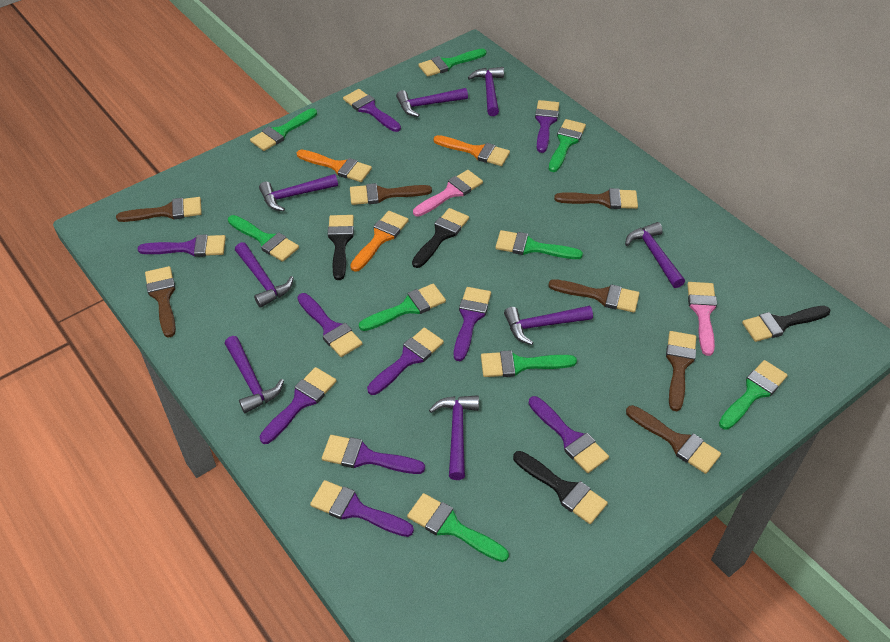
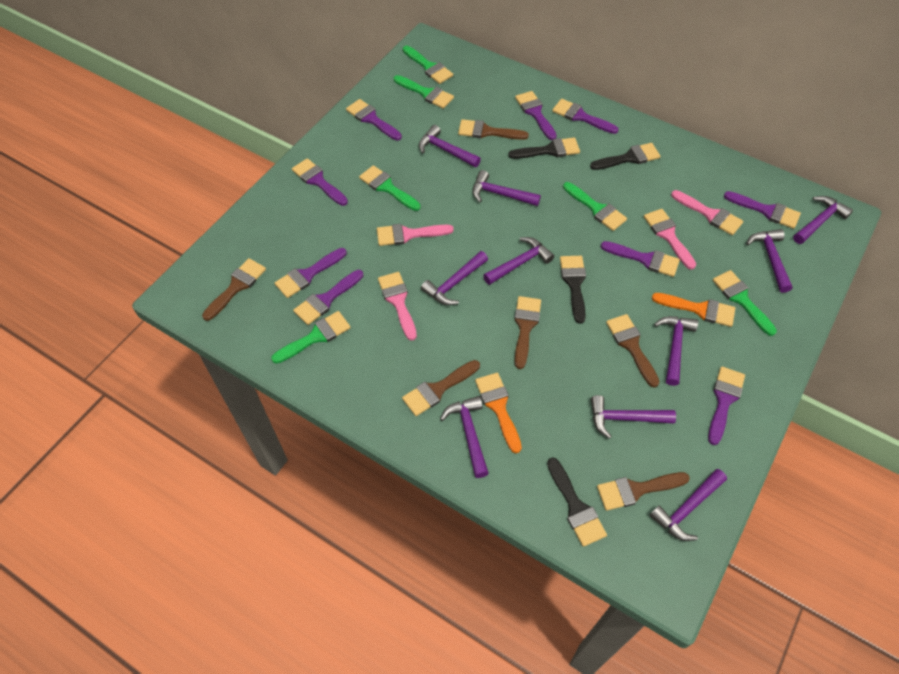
brown brush: [116,197,202,222] [145,266,176,338] [350,183,432,205] [548,279,640,313] [554,188,638,209] [626,405,721,474] [666,331,696,411] = 7 -> [202,258,266,321] [402,360,480,416] [458,119,529,140] [514,296,541,369] [597,472,690,511] [606,314,659,388] = 6
green brush: [228,215,299,262] [250,108,317,151] [359,284,446,331] [407,493,509,562] [418,49,486,77] [481,350,577,377] [495,230,583,259] [549,119,586,172] [719,360,788,430] = 9 -> [271,311,351,364] [359,165,420,211] [394,75,454,109] [403,46,453,84] [563,182,627,231] [713,270,777,336] = 6
orange brush: [297,150,372,182] [350,211,409,272] [433,135,510,166] = 3 -> [475,373,522,453] [652,293,735,327] = 2
pink brush: [413,170,483,217] [687,282,717,356] = 2 -> [377,224,454,246] [378,272,417,341] [644,209,696,270] [671,190,743,235] = 4
purple brush: [138,234,226,257] [259,367,336,444] [297,293,362,357] [310,480,414,537] [322,435,425,474] [343,89,401,132] [367,327,444,395] [454,287,491,361] [528,396,609,473] [535,100,559,153] = 10 -> [275,248,347,298] [292,158,348,206] [293,270,363,325] [346,99,402,141] [515,91,557,140] [552,99,619,134] [601,241,680,277] [708,366,745,445] [724,191,801,229] = 9
purple hammer: [225,336,284,413] [235,242,294,308] [259,174,338,211] [396,88,468,117] [429,395,479,480] [468,67,504,116] [504,306,593,345] [625,222,685,288] = 8 -> [419,125,481,167] [421,251,488,305] [440,396,489,478] [472,170,541,206] [483,237,554,285] [591,395,676,439] [649,469,727,541] [654,316,698,386] [746,229,792,293] [793,196,853,244] = 10

